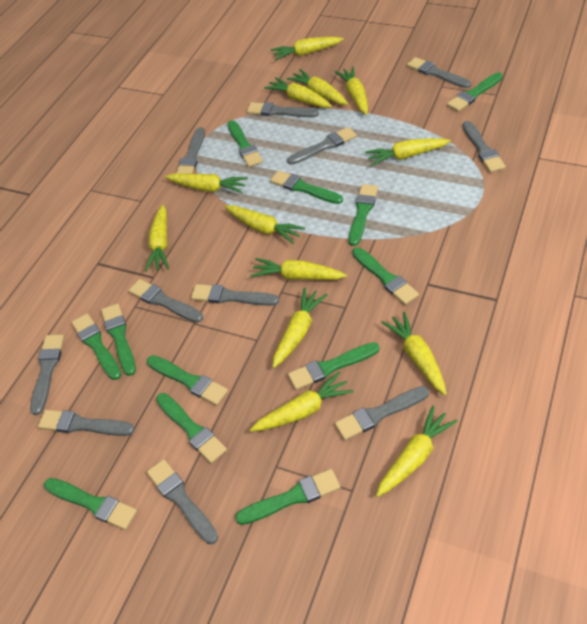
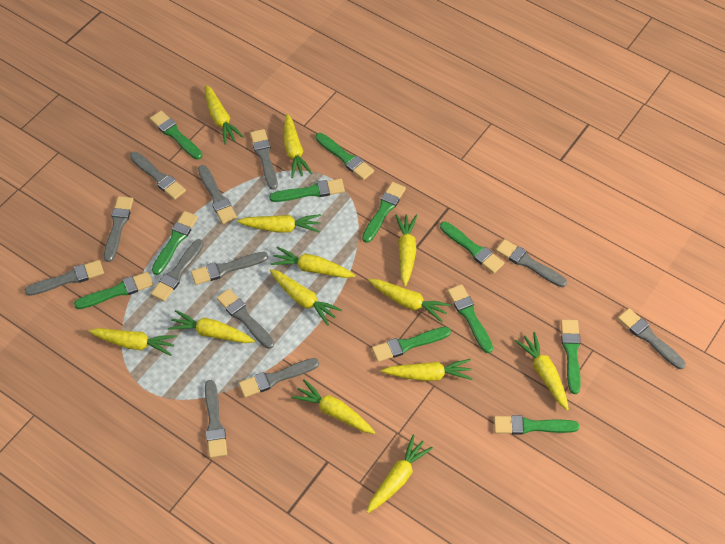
green brush: [44,478,137,530] [71,313,122,380] [101,303,136,376] [147,355,228,406] [156,393,227,463] [227,120,263,167] [235,469,340,525] [270,170,343,204] [288,342,379,390] [349,184,378,246] [352,247,419,305] [447,72,503,112] = 12 -> [74,272,153,309] [150,111,202,160] [152,211,198,275] [269,179,345,202] [316,133,374,180] [362,182,406,243] [372,327,451,362] [440,221,504,273] [447,284,493,353] [494,415,579,435] [561,320,581,394] = 11
grey brush: [30,334,64,415] [38,410,135,436] [128,279,203,323] [147,459,218,544] [176,127,205,174] [191,284,279,306] [247,102,319,117] [287,127,357,165] [335,386,429,440] [407,57,471,88] [463,121,505,172] = 11 -> [25,260,104,296] [104,196,133,262] [130,152,186,200] [151,239,204,302] [191,252,268,285] [198,165,237,224] [205,380,227,458] [217,289,274,349] [239,358,319,398] [250,129,278,190] [496,239,567,287] [618,308,686,369] = 12

